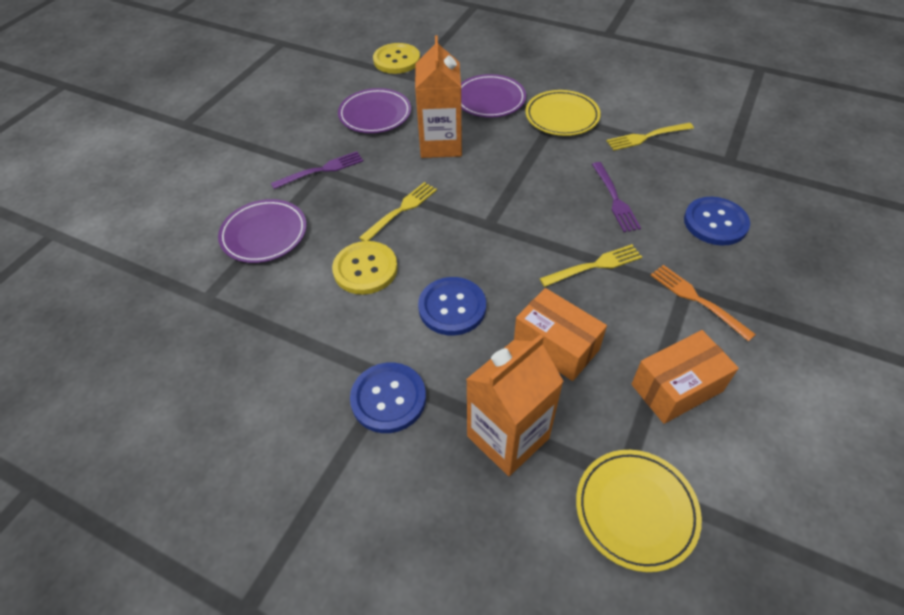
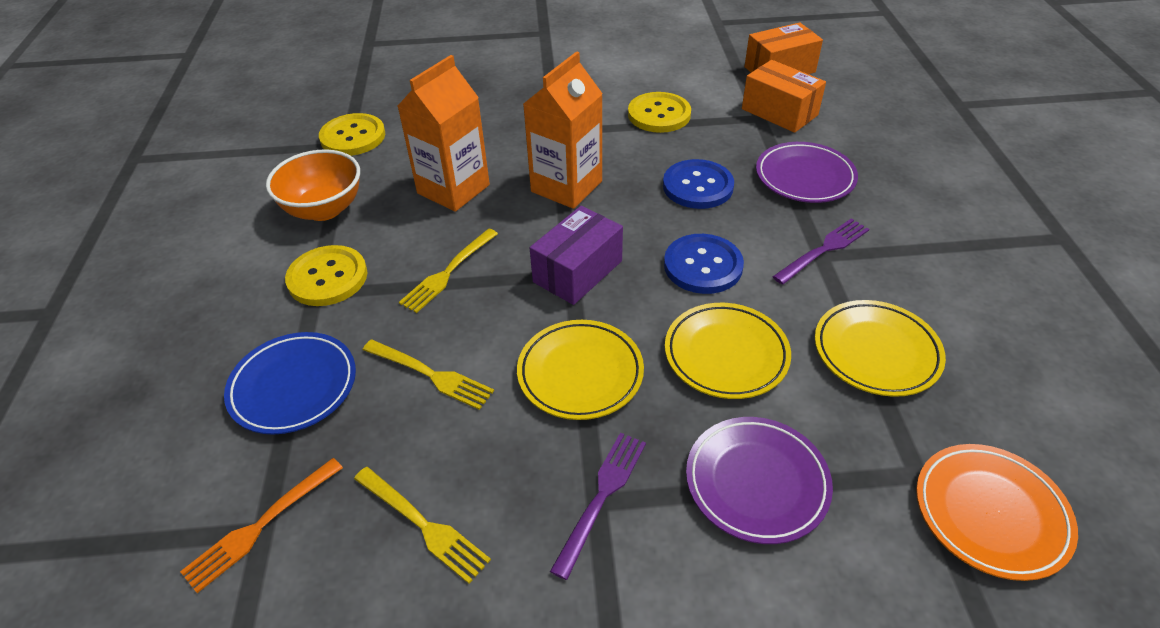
blue button: [350,363,426,433] [418,277,486,336] [684,197,750,245] = 3 -> [663,159,734,209] [664,234,744,294] = 2
blue plate: none = 0 -> [224,332,356,435] = 1
orange bowl: none = 0 -> [266,150,360,221] = 1
orange plate: none = 0 -> [916,444,1078,581] = 1
purple box: none = 0 -> [530,206,623,305] = 1
purple plate: [218,199,307,263] [338,88,411,133] [461,74,526,118] = 3 -> [686,417,833,544] [756,142,858,203] = 2
yellow button: [332,241,398,295] [373,43,420,74] = 2 -> [285,245,367,306] [319,113,385,156] [628,92,691,133] = 3
yellow plate: [525,90,601,136] [576,450,702,572] = 2 -> [517,320,644,420] [665,303,791,399] [815,300,946,397] = 3

